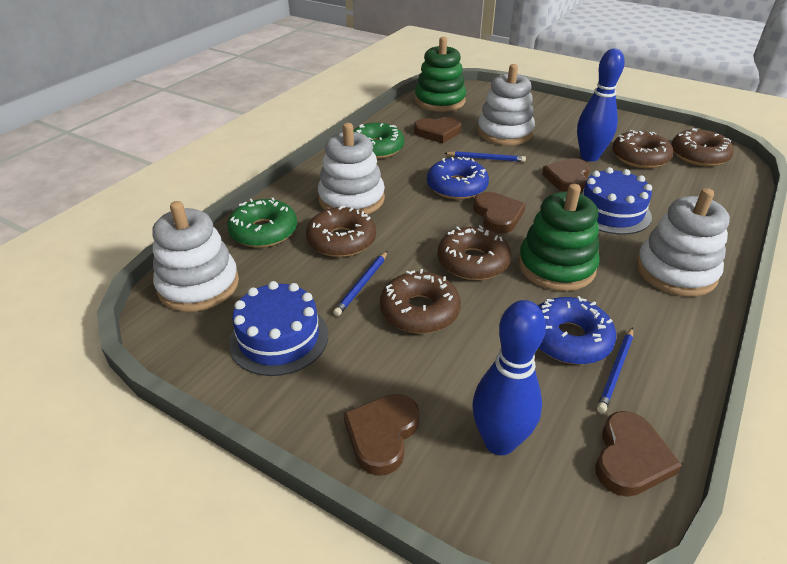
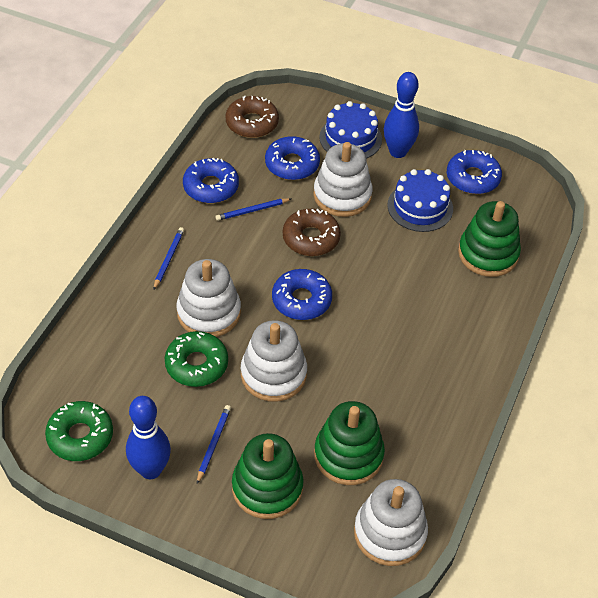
blue donut: [427,157,489,200] [538,296,616,365] = 2 -> [183,158,239,203] [265,136,320,180] [272,269,332,320] [447,150,502,194] = 4
brown donut: [306,205,376,257] [380,269,461,333] [438,225,511,280] [612,130,673,168] [671,128,734,166] = 5 -> [225,96,279,138] [283,209,341,256] = 2
brown heart: [344,394,420,476] [414,117,462,143] [473,192,526,234] [542,158,590,193] [595,411,682,497] = 5 -> none = 0
green stacking toy: [415,37,466,112] [518,184,600,291] = 2 -> [232,433,304,519] [314,401,385,485] [458,201,521,277] = 3

